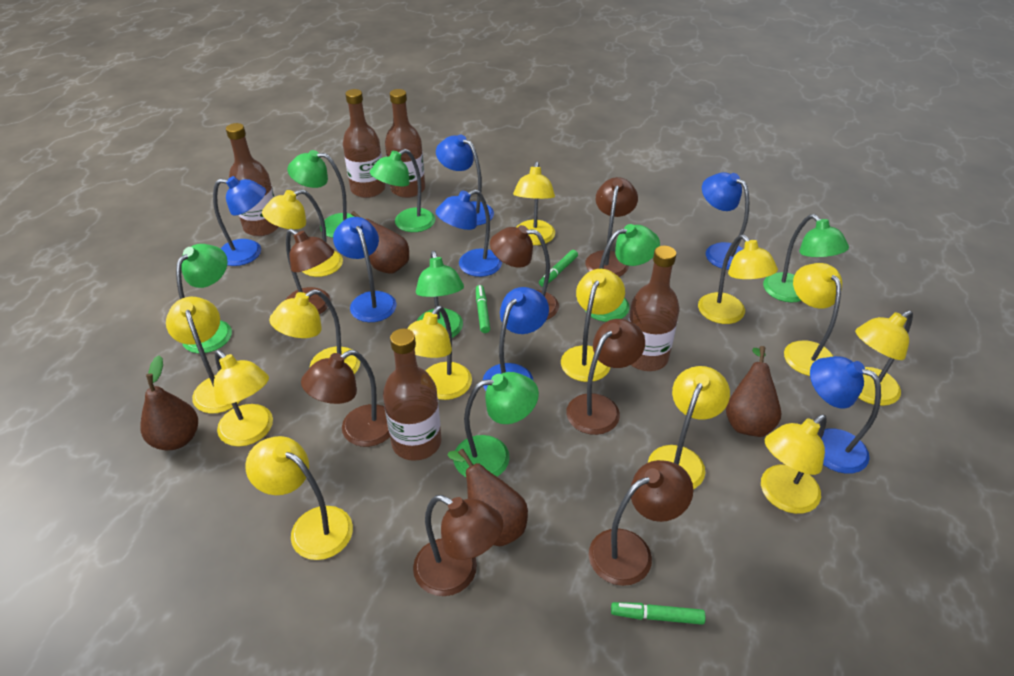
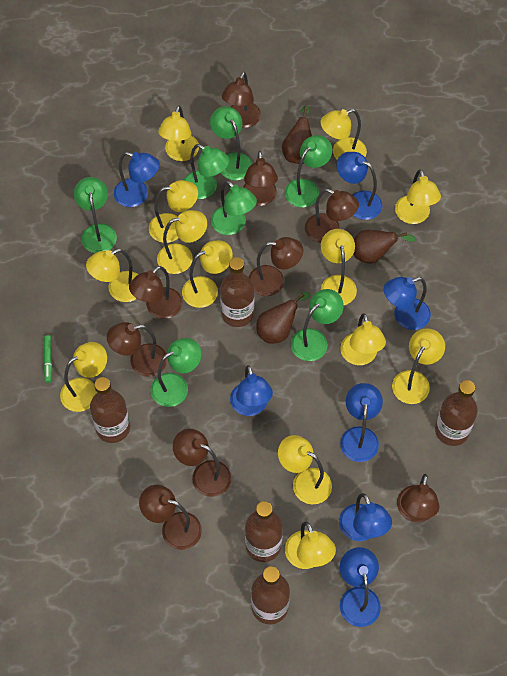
brown lamp: [286,229,334,314] [301,350,390,447] [413,495,503,596] [490,225,559,320] [566,319,645,435] [585,177,638,277] [589,460,693,586] = 7 -> [107,322,168,377] [129,266,182,319] [139,485,202,550] [173,429,231,497] [222,72,261,128] [243,151,278,206] [249,237,303,296] [305,189,359,243] [397,474,439,522] = 9
brown pear: [140,355,198,450] [351,211,409,274] [447,449,528,546] [726,346,781,437] = 4 -> [256,292,311,344] [282,106,312,164] [353,230,416,263] = 3
green marker: [476,285,490,333] [539,250,578,287] [611,602,706,625] = 3 -> [44,335,53,383] = 1

